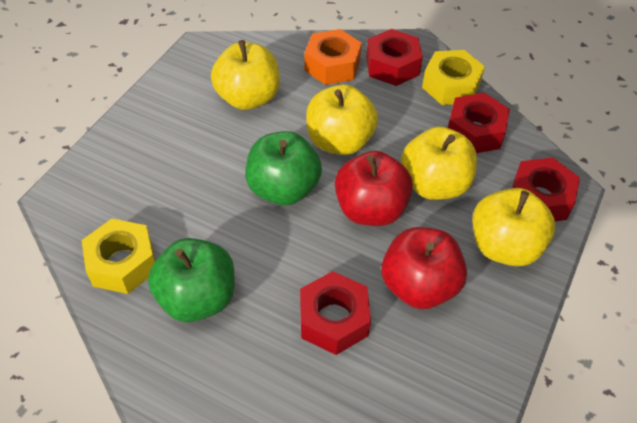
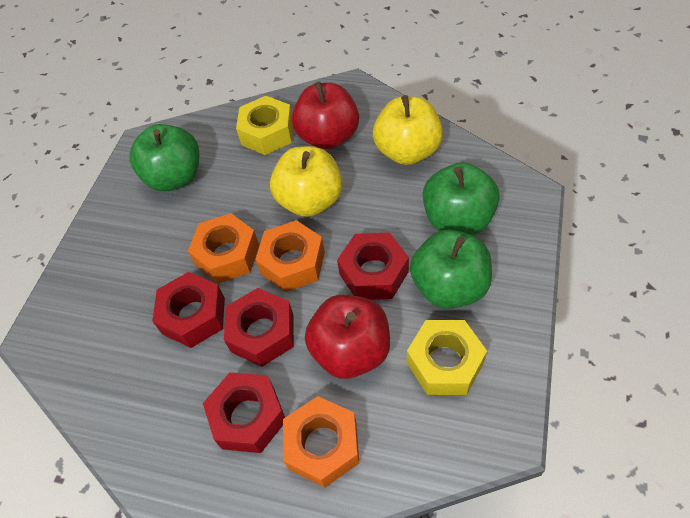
green apple: [148,238,234,322] [245,131,322,205] = 2 -> [129,124,200,191] [410,229,492,309] [423,162,500,235] = 3
orange nut: [304,29,362,85] = 1 -> [188,213,259,284] [256,220,325,292] [283,396,359,488] = 3
yellow apple: [211,40,280,110] [306,84,378,155] [401,126,477,200] [473,188,555,266] = 4 -> [270,146,343,217] [373,95,443,165] = 2

